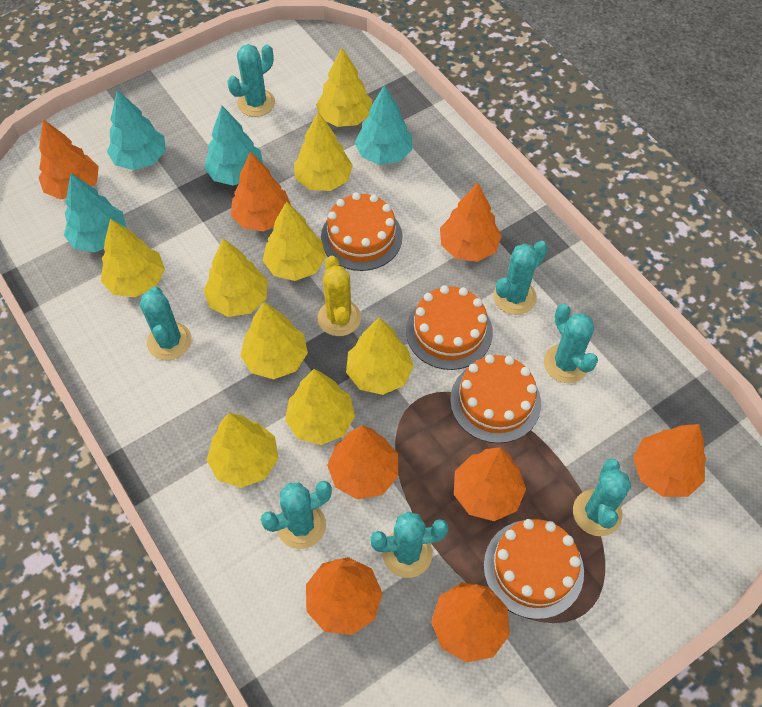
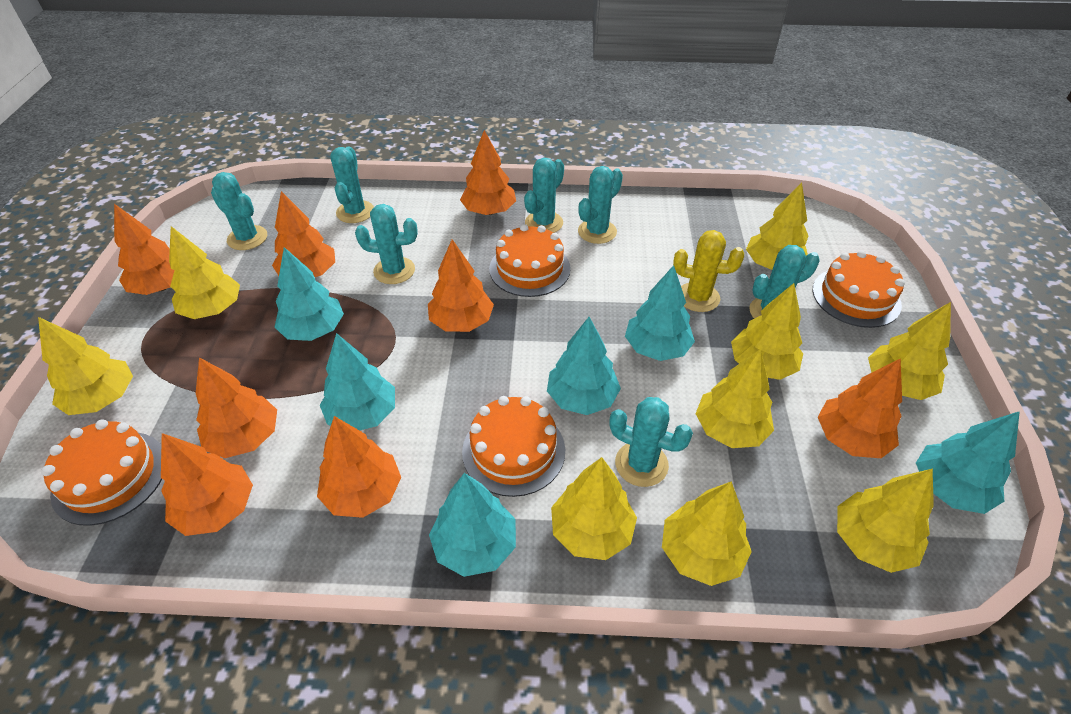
turquoise tree: [64,173,127,252] [107,90,166,170] [204,106,263,186] [355,85,412,165] = 4 -> [275,247,344,341] [320,333,395,431] [429,473,516,577] [547,317,621,415] [625,265,695,361] [916,411,1020,514] = 6

